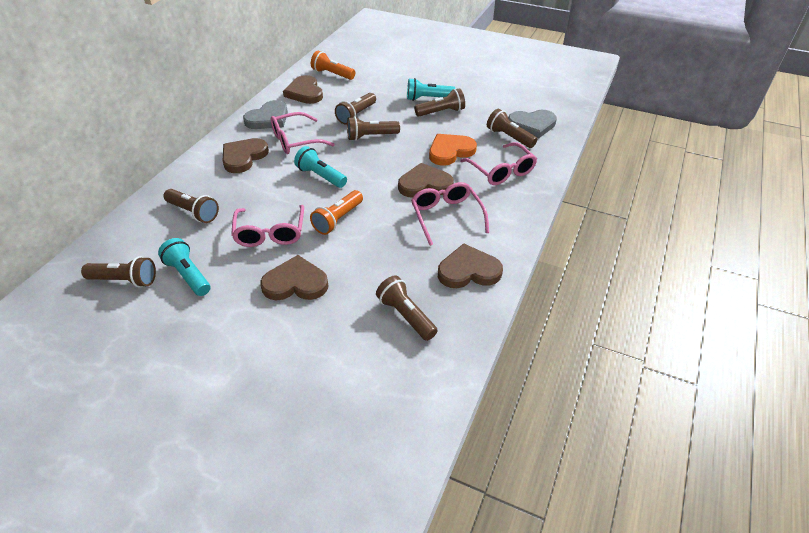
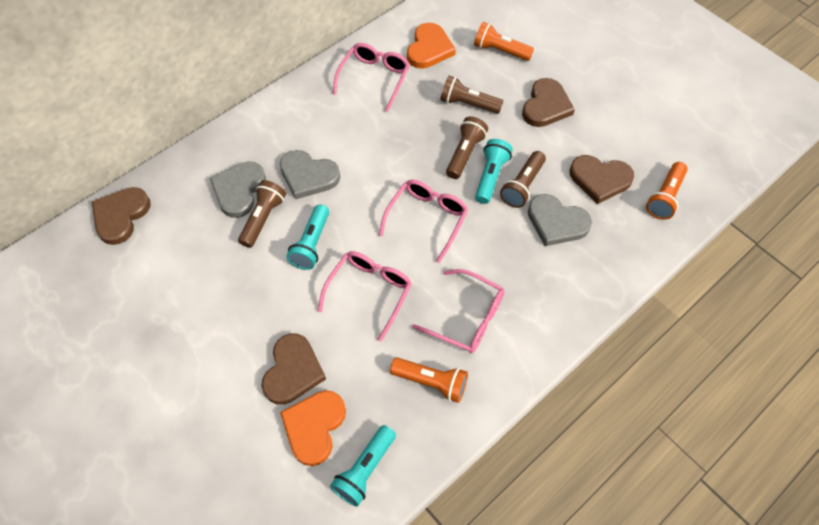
brown flashlight: [81,256,156,288] [163,189,219,223] [335,93,376,124] [347,116,400,141] [376,275,438,341] [414,88,465,117] [487,109,537,148] = 7 -> [238,180,286,248] [440,76,504,114] [446,117,488,179] [500,151,546,208] = 4
brown heart: [223,138,269,173] [260,255,329,300] [283,75,323,104] [398,163,453,197] [438,243,503,288] = 5 -> [92,187,151,245] [261,333,326,405] [522,78,575,127] [569,155,634,204] = 4
grey heart: [243,100,288,129] [508,110,557,138] = 2 -> [210,162,266,218] [280,150,340,199] [528,194,592,246] = 3
orange flashlight: [310,190,363,235] [311,51,355,80] = 2 -> [390,357,468,403] [474,22,534,61] [646,162,688,220] = 3
orange heart: [429,134,477,166] = 1 -> [280,390,346,466] [407,23,456,69] = 2

